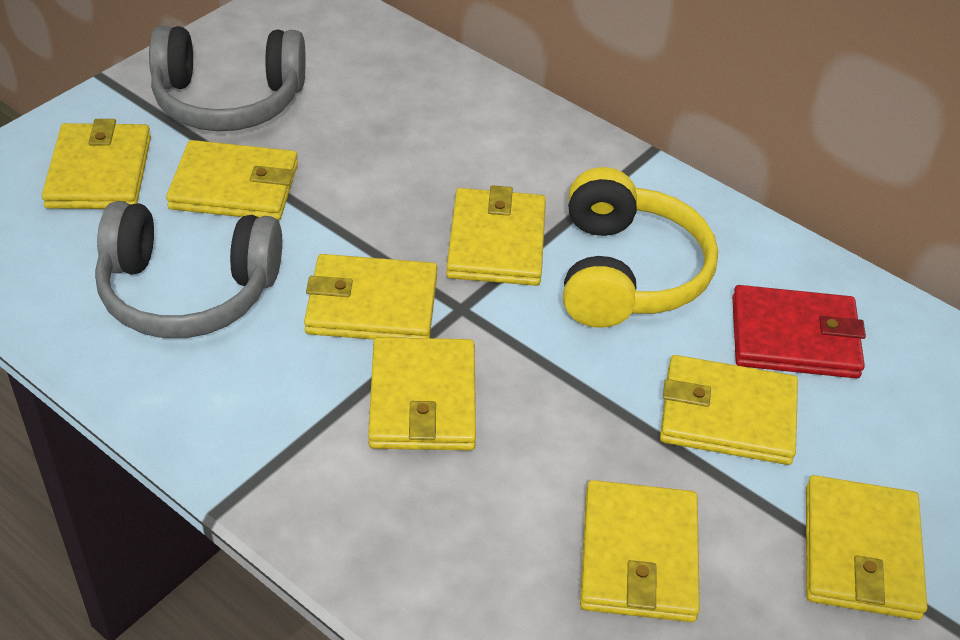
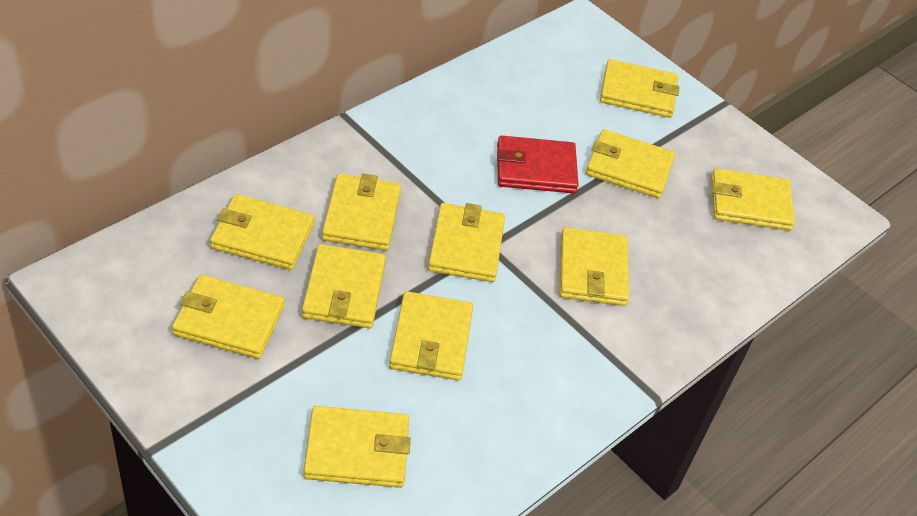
grey headphones: [95,201,282,338] [149,26,306,131] = 2 -> none = 0
yellow headphones: [563,167,718,328] = 1 -> none = 0
yellow wallet: [42,119,151,209] [166,140,298,221] [304,254,437,340] [368,337,476,450] [446,185,546,286] [580,480,700,622] [660,355,798,465] [806,475,927,620] = 8 -> [172,275,285,359] [210,194,315,270] [302,244,386,328] [304,406,411,488] [322,173,401,251] [389,291,473,381] [428,203,505,282] [560,227,629,306] [586,129,675,198] [600,59,680,118] [711,168,795,231] = 11

